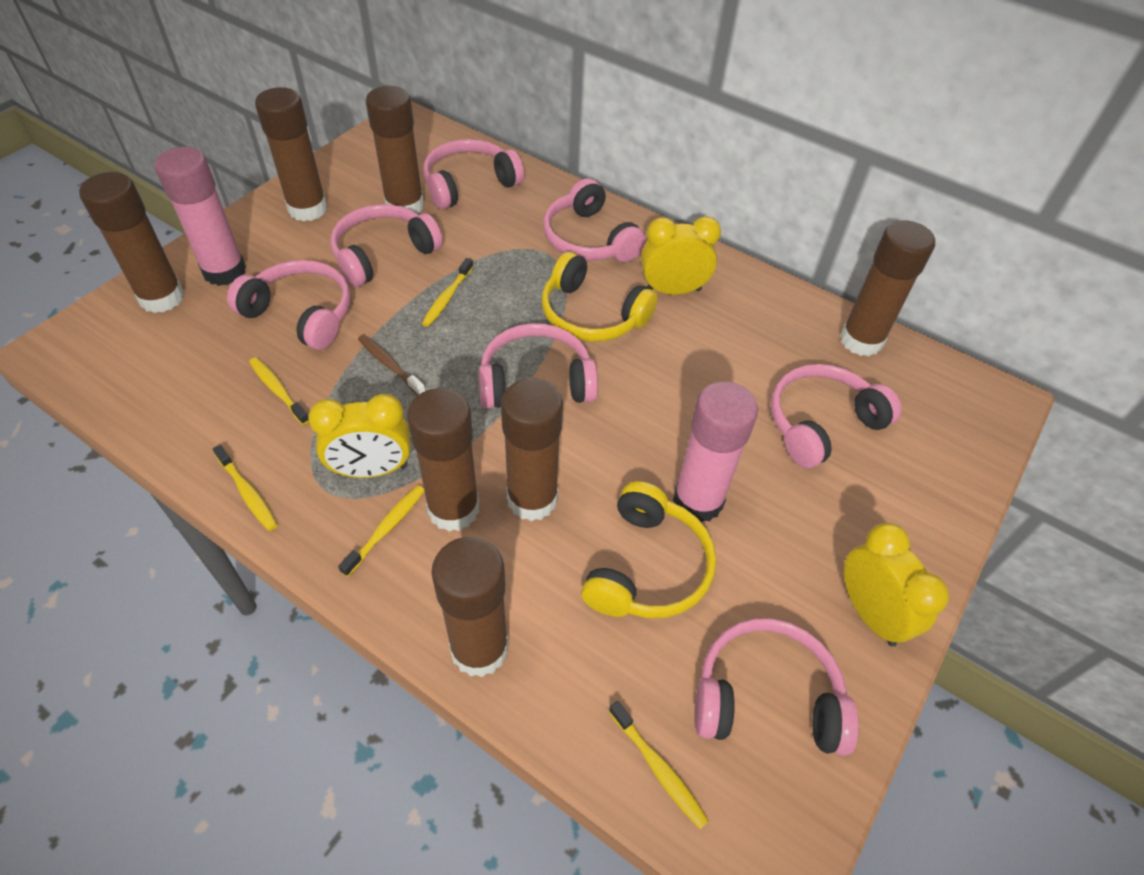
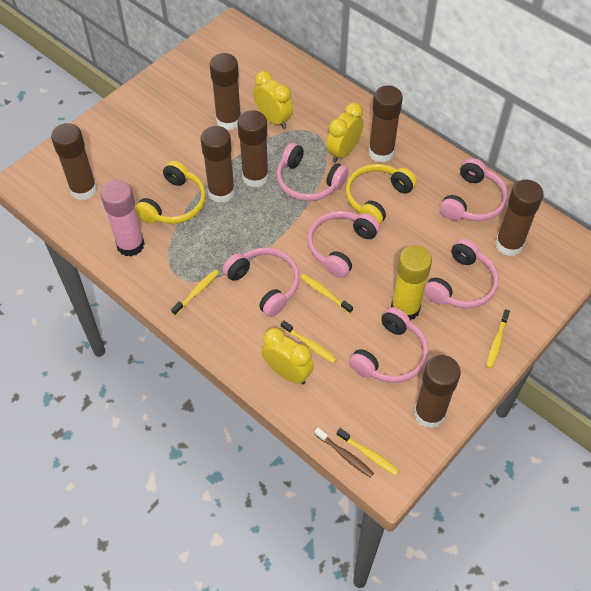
pink glue stick: [155,147,246,286] [673,381,758,522] = 2 -> [101,180,145,256] = 1
pink headphones: [227,260,350,350] [330,204,443,287] [423,139,524,209] [478,323,598,409] [543,178,646,262] [694,618,859,756] [771,364,902,468] = 7 -> [223,248,299,317] [277,143,349,201] [308,211,380,278] [349,307,429,383] [424,239,499,308] [440,158,508,221] = 6
yellow glue stick: none = 0 -> [391,245,432,320] = 1

